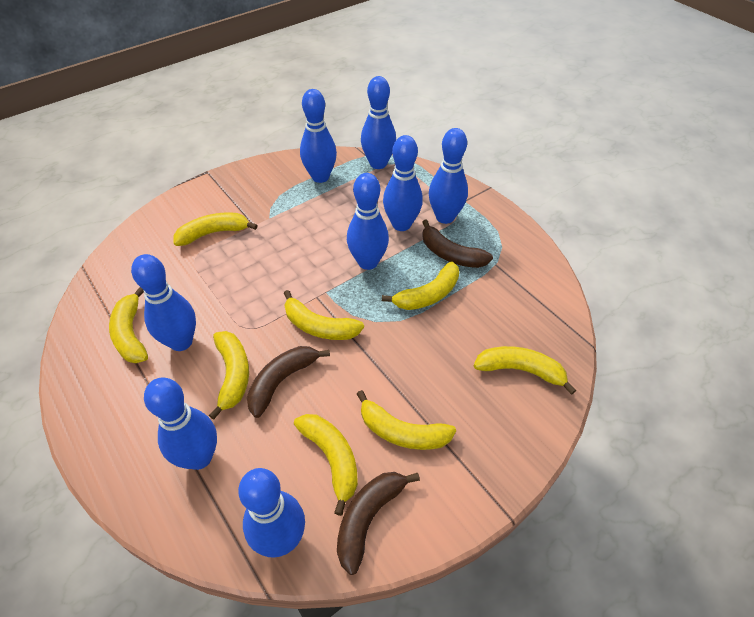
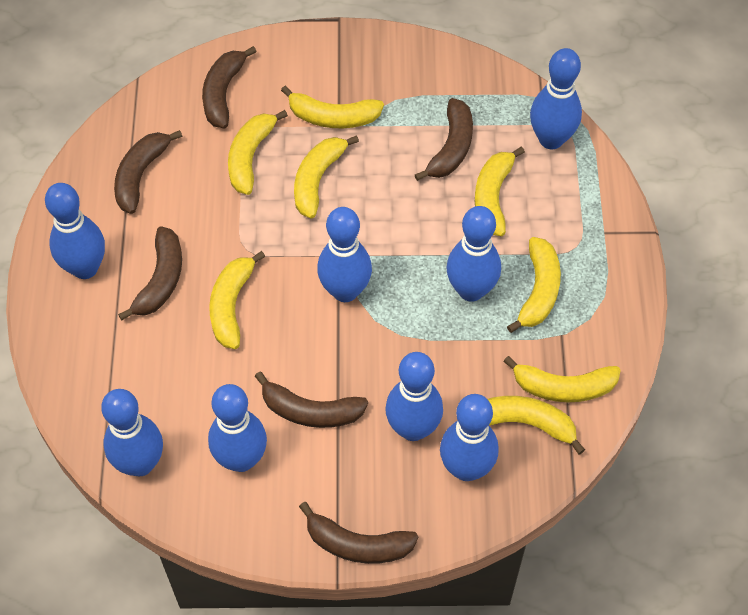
brown banana: [247,346,330,418] [337,472,420,575] [422,219,493,268] = 3 -> [114,130,182,214] [118,227,182,321] [202,46,257,128] [255,372,368,428] [299,502,418,564] [415,98,473,181] = 6

